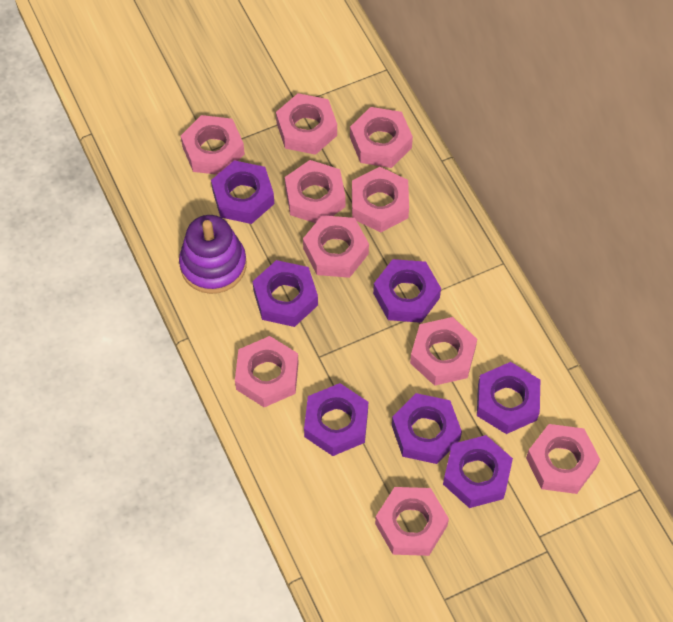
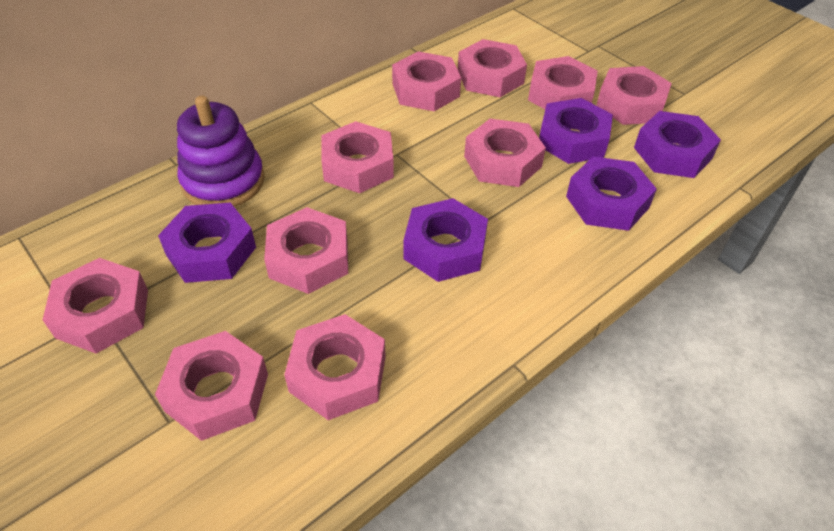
purple nut: [211,160,274,224] [253,260,318,327] [304,383,368,456] [373,259,441,323] [392,393,462,464] [443,435,513,508] [477,362,540,434] = 7 -> [158,203,256,283] [403,198,488,282] [539,98,613,164] [566,157,657,231] [634,111,721,178] = 5

